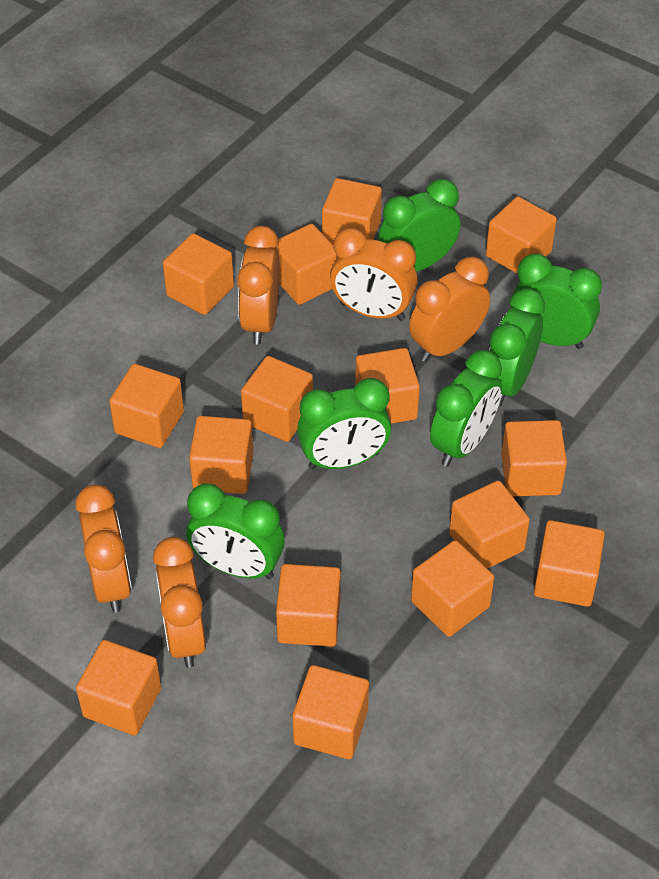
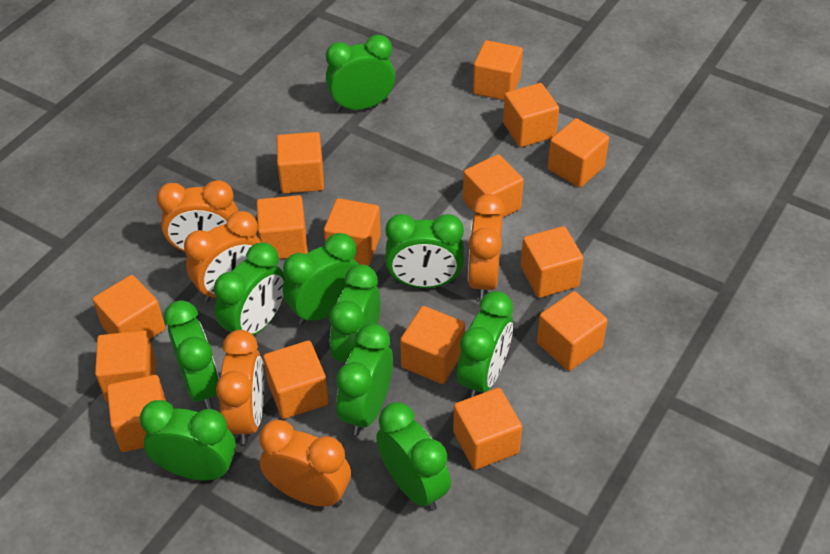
green clock: [186,483,285,579] [297,378,392,469] [378,179,460,272] [430,350,502,467] [489,288,545,406] [511,253,602,349] = 6 -> [140,400,236,481] [164,300,219,409] [214,242,285,336] [283,233,359,325] [326,34,395,112] [329,264,380,363] [336,324,393,435] [376,402,451,511] [385,214,464,288] [457,291,513,398] = 10

